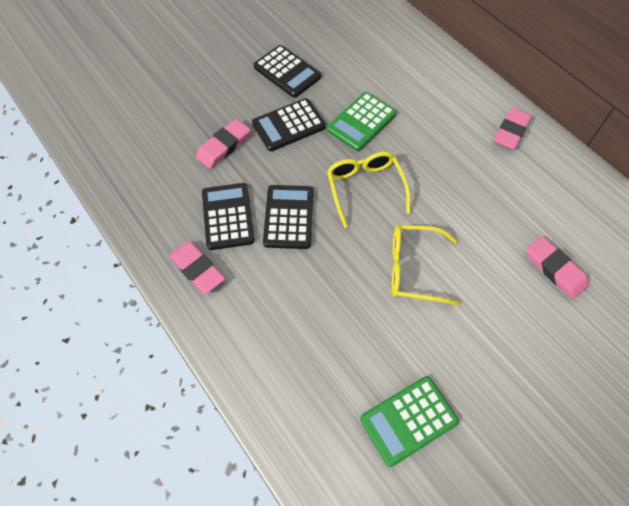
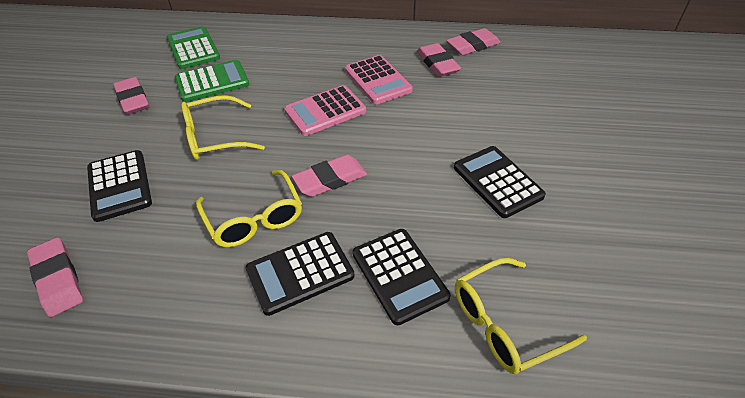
pink calculator: none = 0 -> [284,85,366,136] [345,55,413,104] = 2
pink eraser: [169,241,225,294] [196,119,250,169] [494,108,532,150] [527,236,589,299] = 4 -> [27,237,83,317] [113,77,150,115] [292,155,367,197] [417,43,461,77] [446,28,501,55] = 5
yellow glasses: [327,152,411,228] [392,225,460,306] = 2 -> [181,95,265,160] [196,170,302,247] [455,258,587,374] = 3

